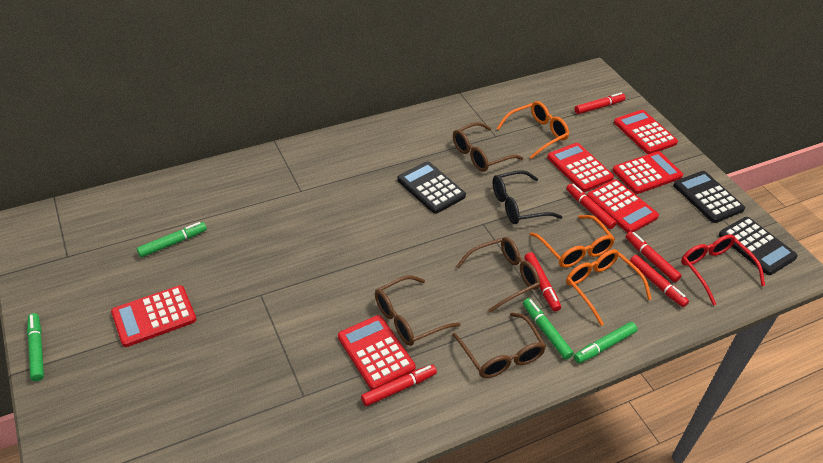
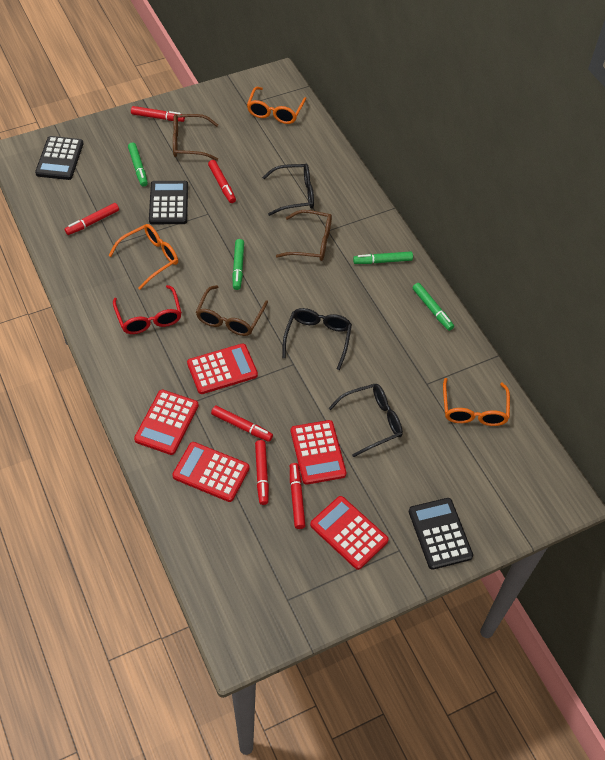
black glasses: [492,170,562,224] = 1 -> [262,164,314,216] [282,308,352,370] [329,384,403,457] = 3
brown glasses: [375,275,461,346] [452,312,546,378] [453,122,523,172] [456,237,540,313] = 4 -> [173,114,218,161] [196,285,268,336] [276,210,332,261] = 3
red calculator: [111,285,196,347] [338,315,416,390] [547,143,614,192] [587,180,659,233] [612,151,683,194] [614,110,678,154] = 6 -> [134,390,199,455] [172,442,250,502] [187,343,258,394] [291,420,346,485] [310,496,389,570] = 5

